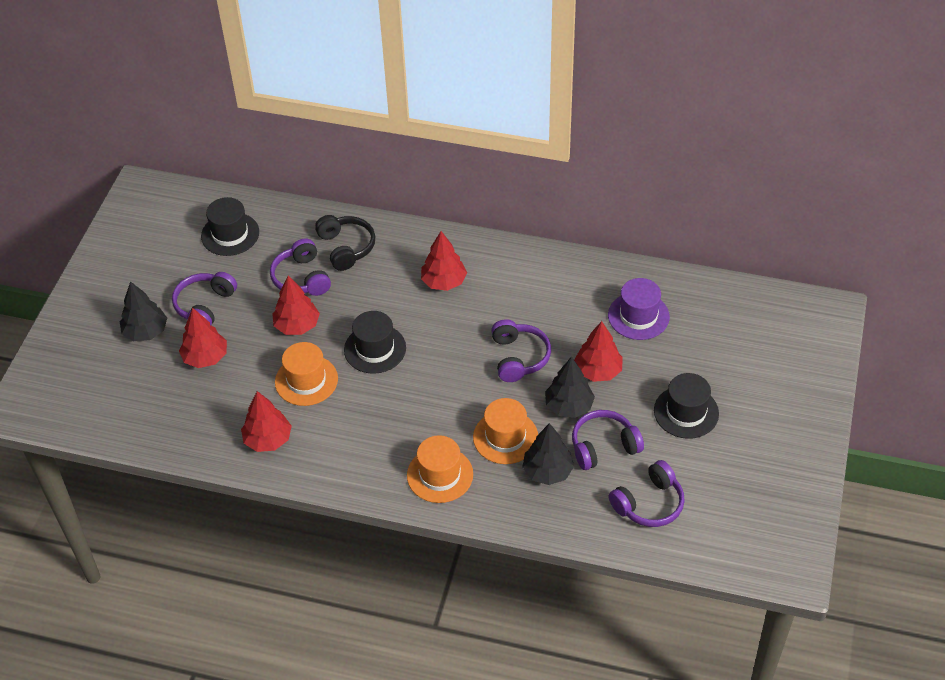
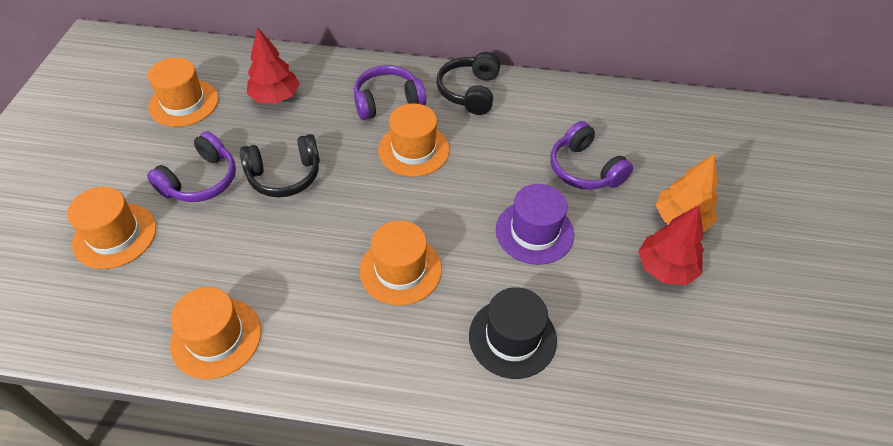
black hat: [201,197,259,256] [344,311,406,374] [654,373,719,439] = 3 -> [469,287,557,379] = 1
black headphones: [315,215,375,271] = 1 -> [240,134,320,198] [436,52,500,115] = 2
black tree: [120,281,167,341] [522,423,574,485] [545,357,595,418] = 3 -> none = 0
orange hat: [275,342,338,406] [407,435,473,503] [473,398,538,464] = 3 -> [67,187,156,269] [148,58,218,127] [170,287,261,379] [360,220,442,306] [378,103,450,177] = 5
orange tree: none = 0 -> [656,154,718,232] = 1
purple headphones: [172,272,237,325] [270,239,331,296] [491,319,551,382] [572,410,644,470] [609,460,685,527] = 5 -> [147,131,236,202] [354,65,426,120] [550,121,633,190] = 3
red tree: [179,307,227,368] [241,391,292,452] [272,275,320,335] [421,231,467,291] [574,321,623,382] = 5 -> [247,27,300,104] [638,206,704,285] = 2

